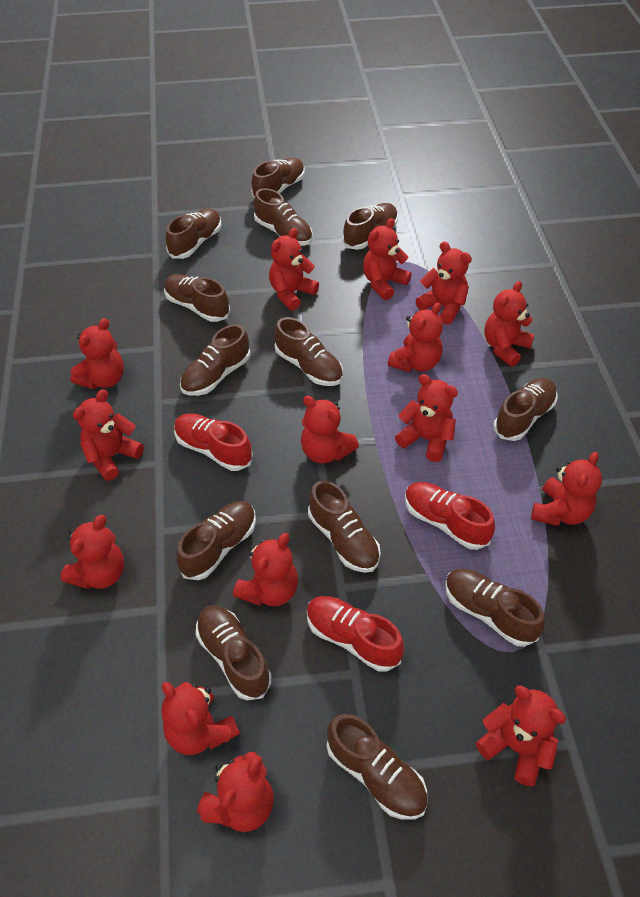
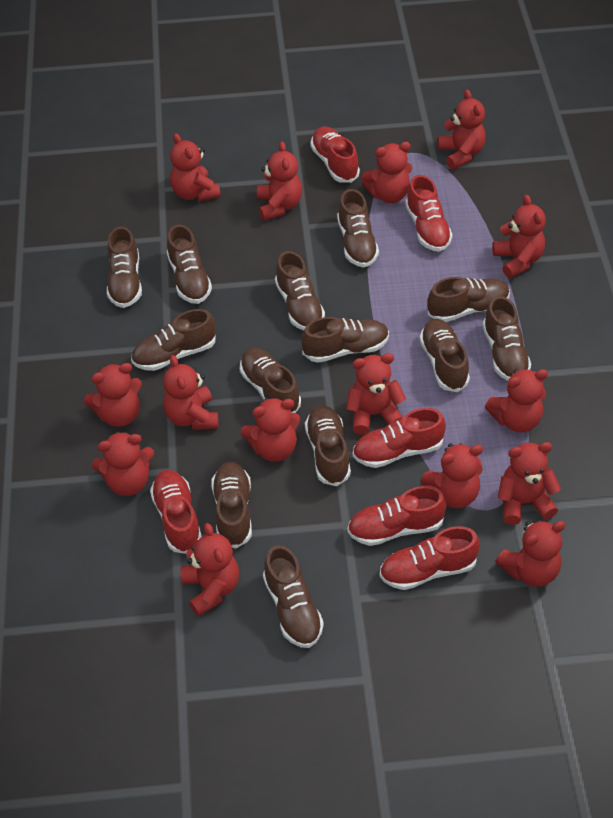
red shoe: [174,413,253,471] [307,596,404,672] [405,482,495,550] = 3 -> [150,470,202,554] [310,126,360,183] [347,486,446,546] [353,408,446,468] [379,526,480,590] [405,175,453,252] = 6

